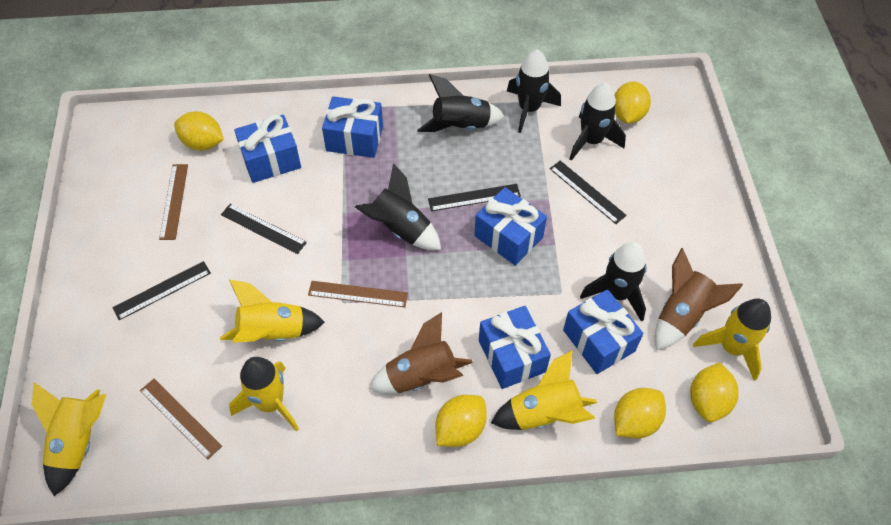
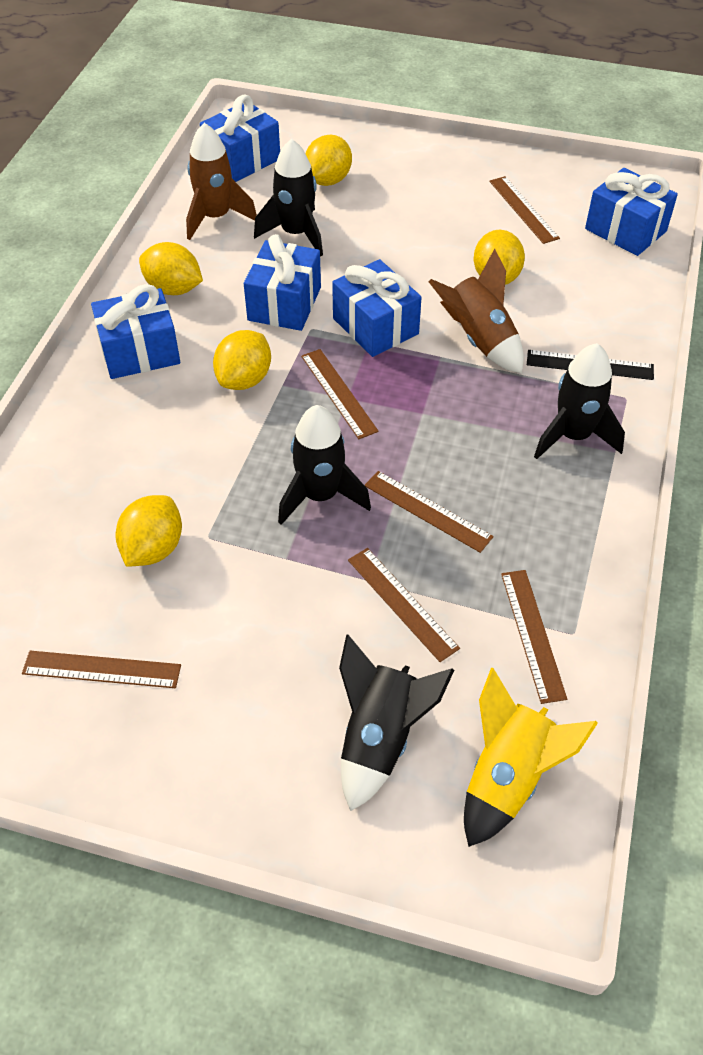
black rocket: [355,163,441,250] [417,74,504,132] [507,49,561,133] [569,82,626,161] [580,242,647,322] = 5 -> [254,139,323,256] [278,405,371,525] [339,635,454,811] [534,343,625,459] = 4
black ruler: [112,261,211,320] [221,203,307,254] [428,184,521,211] [550,161,627,224] = 4 -> [527,350,654,380] = 1
brown ruler: [140,379,222,459] [159,164,188,240] [308,281,408,307] = 3 -> [22,651,181,688] [301,349,379,439] [348,548,460,662] [364,471,494,553] [489,176,560,244] [501,570,567,704] = 6
yellow rocket: [32,382,106,496] [220,280,325,343] [229,357,299,431] [491,350,597,430] [693,299,771,381] = 5 -> [464,668,598,847] = 1

